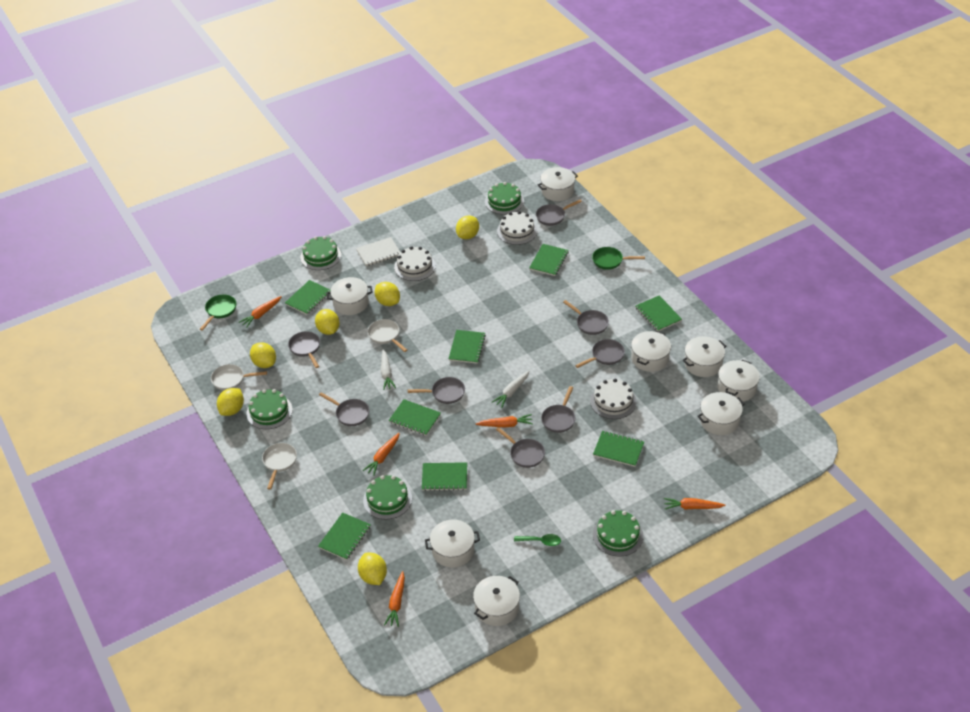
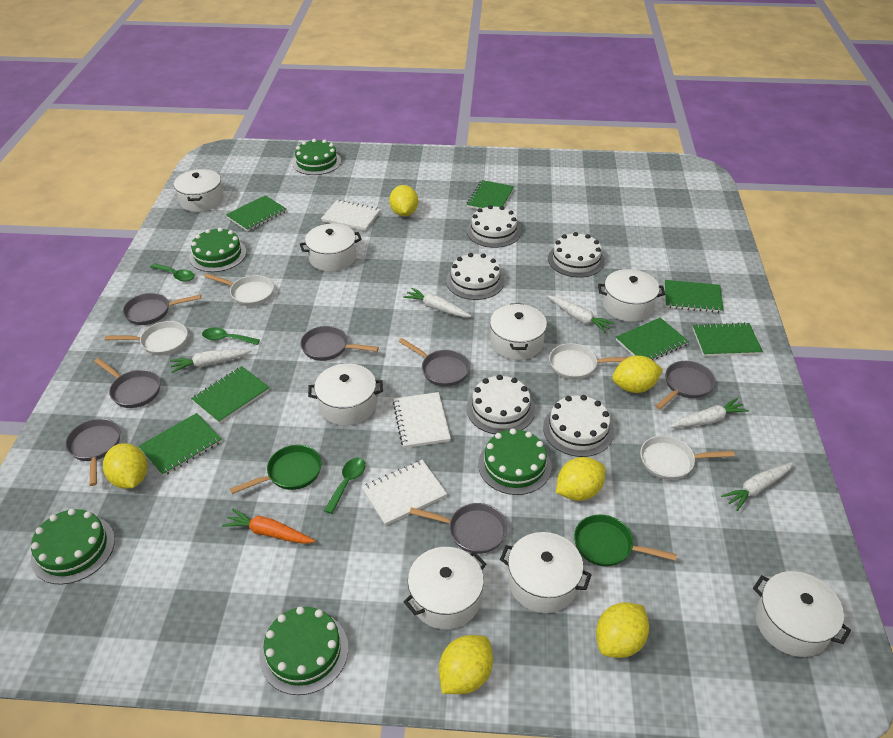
green notebook: [285,280,330,315] [318,512,371,560] [389,399,441,436] [422,462,467,491] [449,330,486,364] [529,244,569,276] [593,431,644,467] [635,295,682,331] = 8 -> [138,413,222,476] [191,366,270,424] [226,195,287,231] [467,180,514,209] [616,317,689,360] [664,280,724,313] [692,322,763,356] = 7
green spoon: [514,534,561,546] = 1 -> [150,263,195,282] [202,327,260,345] [324,458,365,514] = 3
grey pan: [288,331,320,368] [319,392,369,426] [408,377,465,404] [496,427,545,468] [536,199,582,226] [541,386,576,433] [563,300,609,335] [575,339,625,368] = 8 -> [65,418,120,486] [94,358,160,408] [123,293,201,325] [300,326,379,361] [399,338,470,387] [409,503,507,554] [655,361,716,409] = 7
orange carrot: [239,296,282,328] [363,433,400,476] [384,571,405,627] [476,414,533,428] [664,498,725,510] = 5 -> [222,508,315,544] = 1
white cake: [394,246,436,281] [497,211,537,245] [590,379,637,419] = 3 -> [446,253,504,300] [467,205,521,248] [467,375,535,434] [543,395,614,457] [548,232,605,278] = 5
white carrot: [381,349,396,390] [492,371,529,408] = 2 -> [170,349,252,373] [403,288,471,317] [548,296,615,333] [669,398,749,428] [721,462,793,511] = 5
white notebook: [356,237,400,266] = 1 -> [321,200,381,231] [362,460,447,526] [393,392,451,448] = 3
white pan: [211,364,267,390] [262,443,297,489] [368,319,407,352] = 3 -> [105,321,188,355] [204,273,274,306] [549,343,628,380] [640,436,735,480] = 4

